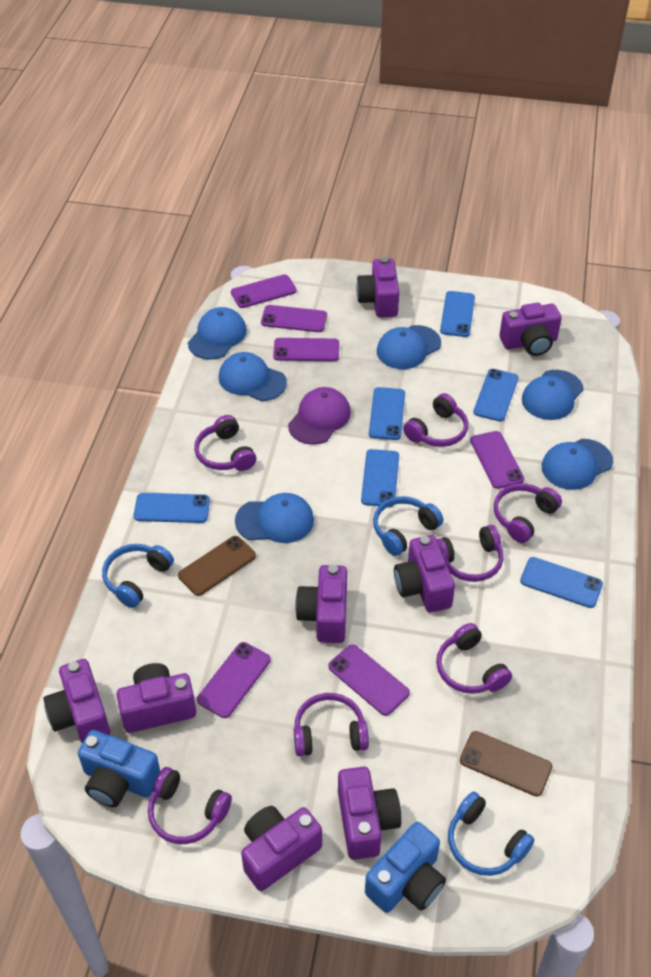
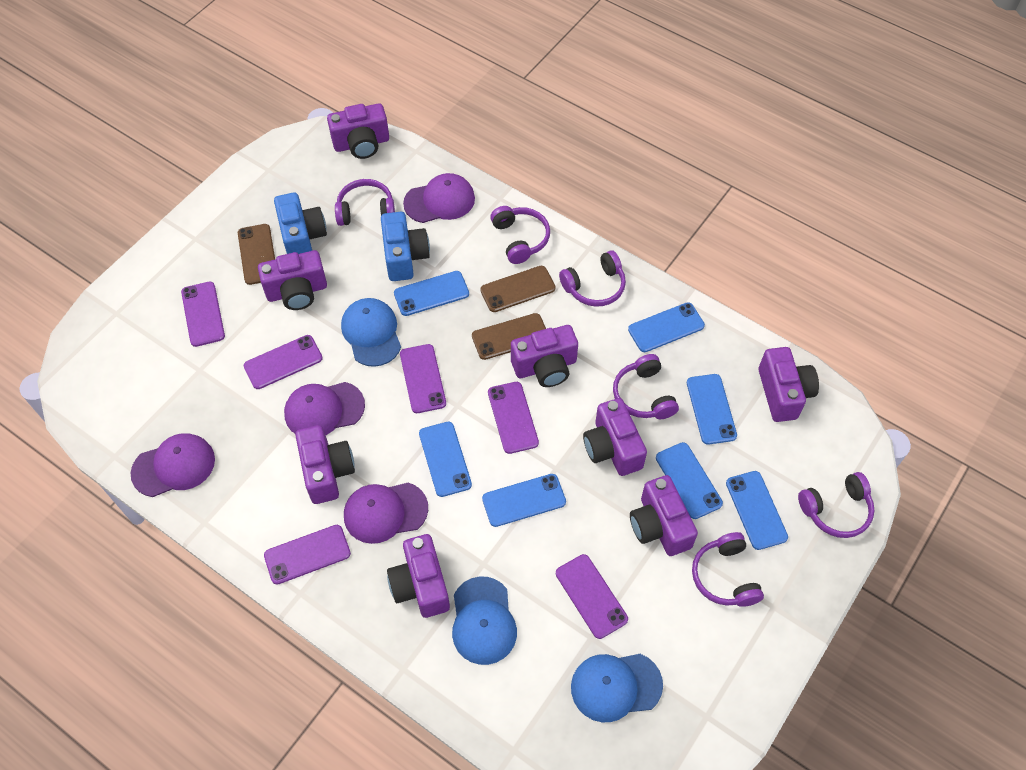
blue cap: [188,307,247,360] [219,352,287,401] [235,493,314,543] [377,325,441,369] [522,370,584,420] [542,439,613,490] = 6 -> [341,298,401,367] [452,577,517,665] [571,654,663,722] = 3
blue headphones: [102,544,174,608] [373,496,443,556] [448,792,535,876] = 3 -> none = 0
blue phone: [134,493,210,523] [361,449,399,507] [369,387,405,440] [440,291,475,337] [473,369,519,421] [520,557,603,608] = 6 -> [394,271,469,316] [419,422,472,497] [482,474,566,527] [628,302,705,352] [656,442,723,519] [687,374,737,445] [726,471,788,550] = 7
brown phone: [178,536,256,596] [460,731,552,797] = 2 -> [238,224,275,285] [472,313,546,360] [480,266,556,312] = 3
purple cap: [288,387,351,445] = 1 -> [131,433,215,497] [284,382,365,435] [344,483,428,544] [403,173,475,223] = 4
purple headphones: [148,767,232,844] [194,415,256,471] [294,693,369,756] [403,393,468,447] [436,623,512,694] [437,525,504,582] [494,483,562,543] = 7 -> [335,179,395,226] [490,206,550,264] [559,250,626,307] [613,354,679,419] [692,532,764,607] [798,472,875,538] = 6

